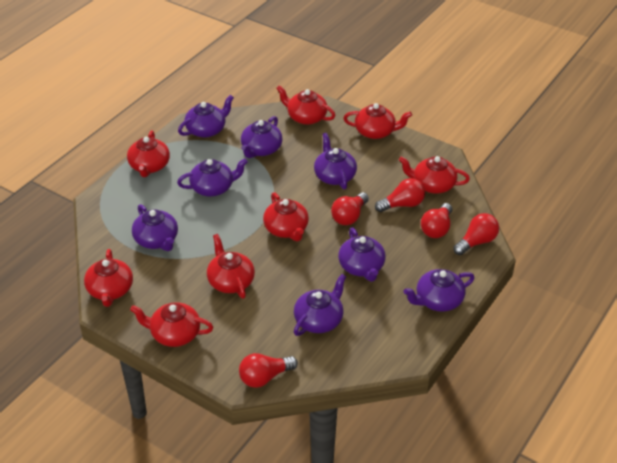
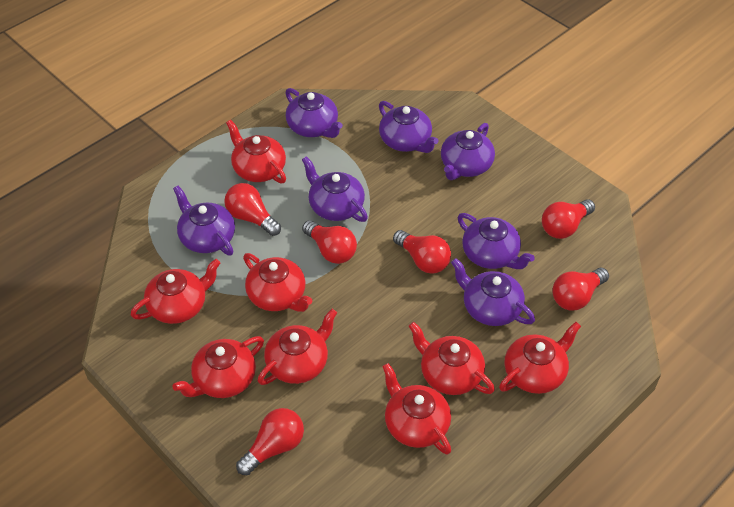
purple teapot: [132,204,178,251] [177,158,248,197] [178,95,234,138] [241,116,283,158] [294,274,346,336] [314,133,357,189] [338,228,386,282] [403,269,475,312] = 8 -> [173,186,235,255] [286,88,343,138] [302,156,368,222] [379,101,438,153] [441,123,495,180] [451,258,535,326] [458,213,535,269] = 7
red light bulb: [239,353,298,388] [331,192,369,225] [375,178,425,212] [421,203,452,238] [453,213,499,255] = 5 -> [224,183,281,236] [236,408,304,475] [302,220,357,264] [393,230,451,274] [542,199,595,239] [552,268,609,311] = 6

